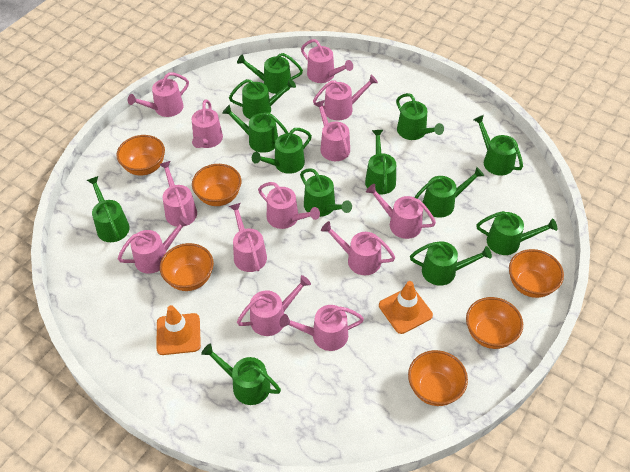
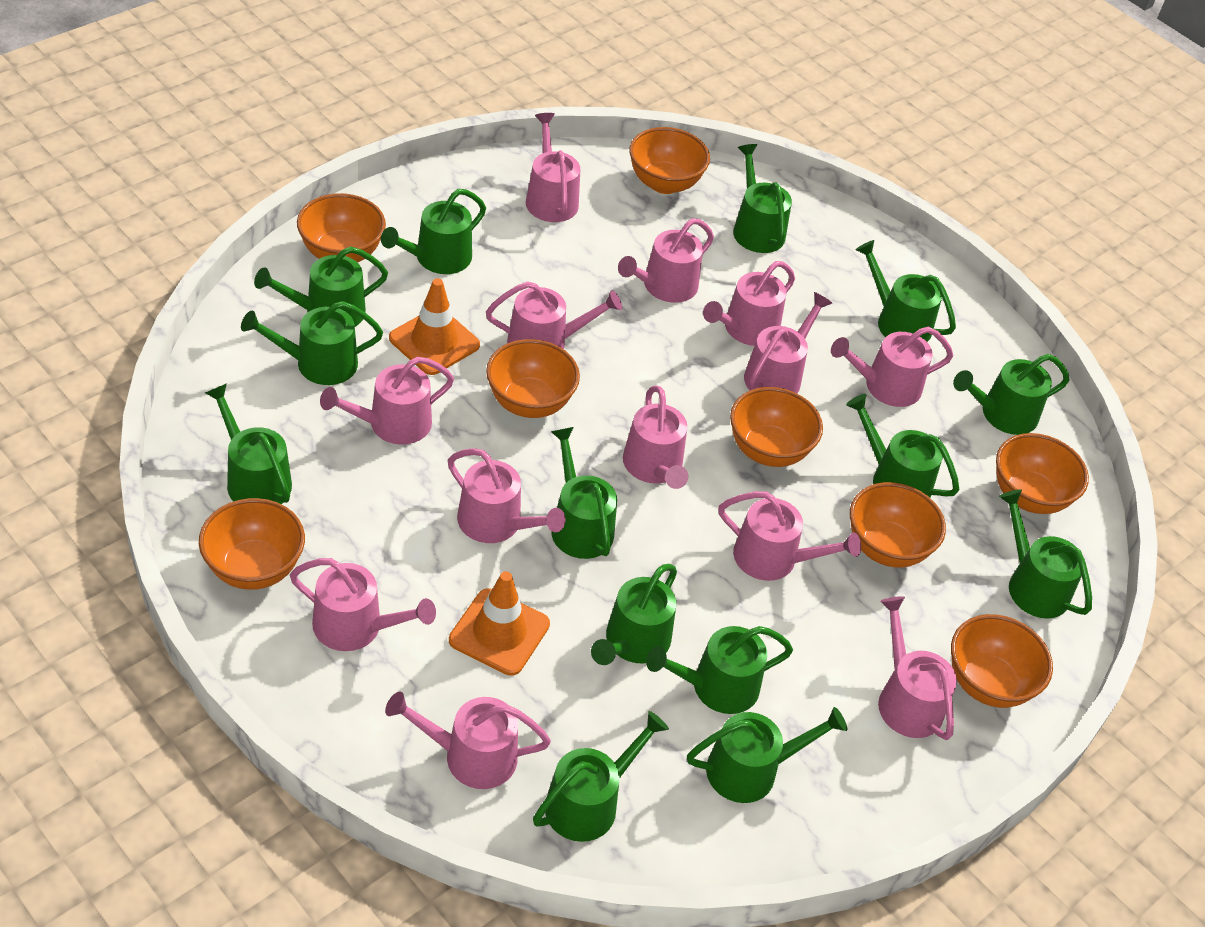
green watering can: [87,176,130,242] [201,343,281,405] [222,105,288,153] [229,78,296,119] [237,53,303,94] [252,128,312,174] [300,168,352,217] [365,130,396,194] [396,93,444,140] [410,241,492,286] [415,167,484,218] [473,115,523,176] [476,211,557,255] = 13 -> [205,383,292,504] [241,301,383,385] [254,246,388,327] [381,189,486,274] [533,711,669,842] [551,427,617,559] [591,564,677,665] [646,626,793,714] [687,707,847,803] [733,144,792,253] [846,394,959,498] [856,240,956,342] [953,354,1070,435] [999,489,1092,619] = 14
orange bowl: [117,135,165,176] [160,243,214,291] [192,164,241,206] [408,350,468,406] [466,297,523,349] [509,249,564,298] = 6 -> [199,498,305,590] [297,193,386,262] [486,339,580,418] [629,127,710,194] [730,387,823,467] [850,482,946,568] [951,614,1053,708] [996,433,1089,514] = 8

